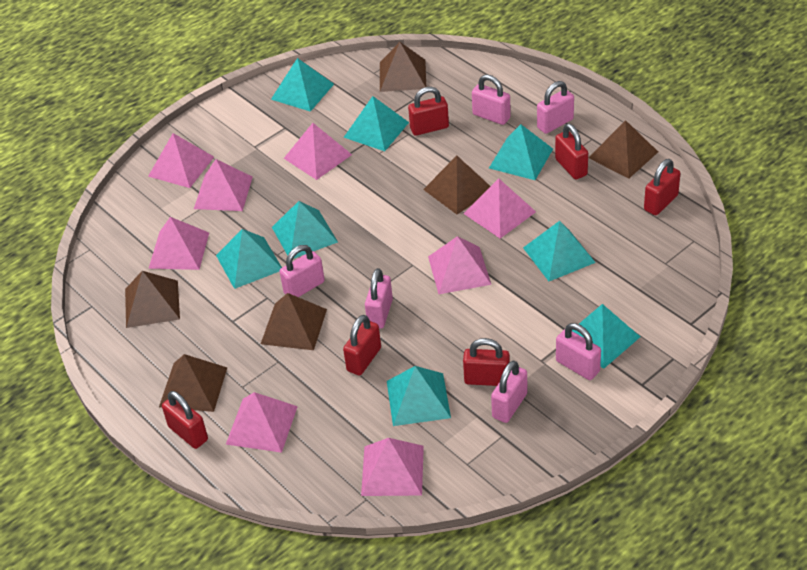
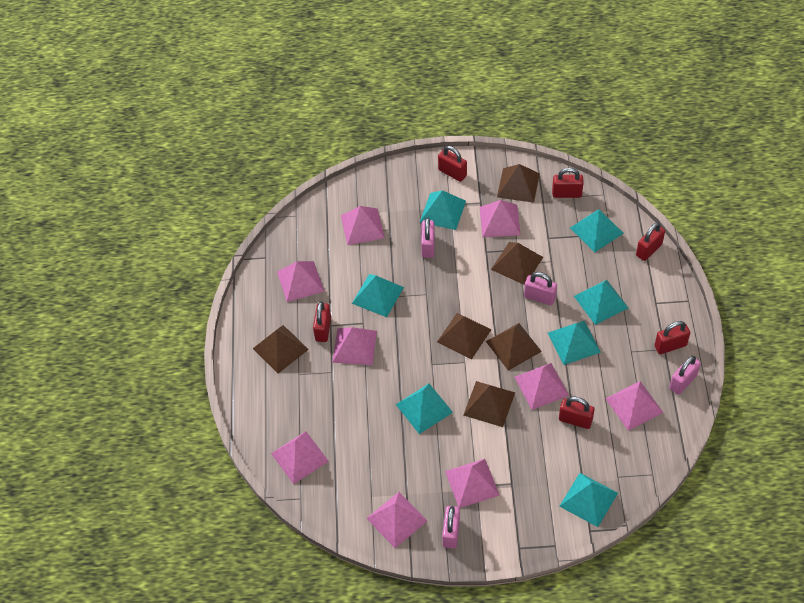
pink padlock: [280,245,325,297] [365,268,393,329] [472,75,511,125] [491,360,527,423] [537,81,574,134] [556,323,601,380] = 6 -> [421,218,435,258] [442,506,460,549] [524,272,557,305] [669,356,701,395] = 4
pink pyramid: [148,133,214,188] [148,217,209,270] [194,159,253,211] [226,392,298,453] [284,123,352,180] [361,438,424,496] [428,236,491,294] [464,179,536,239] = 8 -> [271,431,329,484] [277,261,324,302] [332,327,377,365] [341,206,385,245] [367,492,427,548] [445,459,500,508] [480,200,521,237] [514,363,569,410] [606,381,663,431] = 9
turquoise pyramid: [216,229,282,289] [271,58,334,112] [272,201,338,259] [344,96,409,151] [387,366,451,426] [489,124,553,180] [523,221,596,281] [572,304,640,369] = 8 -> [352,274,404,317] [396,384,453,434] [420,190,466,230] [548,321,601,365] [559,473,618,527] [570,209,624,253] [574,280,628,325] = 7

